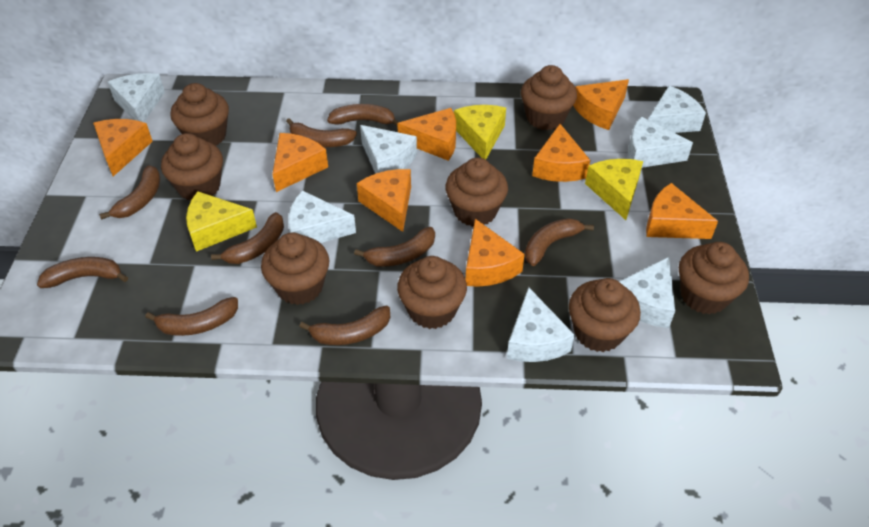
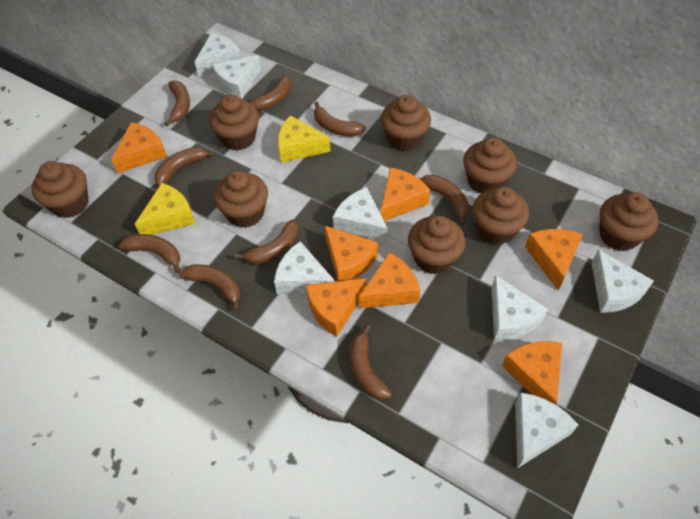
orange cheese: [93,119,153,176] [272,133,328,192] [357,169,411,232] [397,108,456,161] [466,219,525,287] [532,124,590,182] [573,79,629,130] [646,183,718,239] = 8 -> [111,122,167,173] [306,278,366,337] [325,226,378,281] [359,252,420,308] [381,167,430,221] [502,341,562,405] [525,229,583,291] = 7
yellow cheese: [186,191,257,252] [454,105,506,160] [585,159,643,220] = 3 -> [135,183,196,235] [278,115,331,163] = 2

